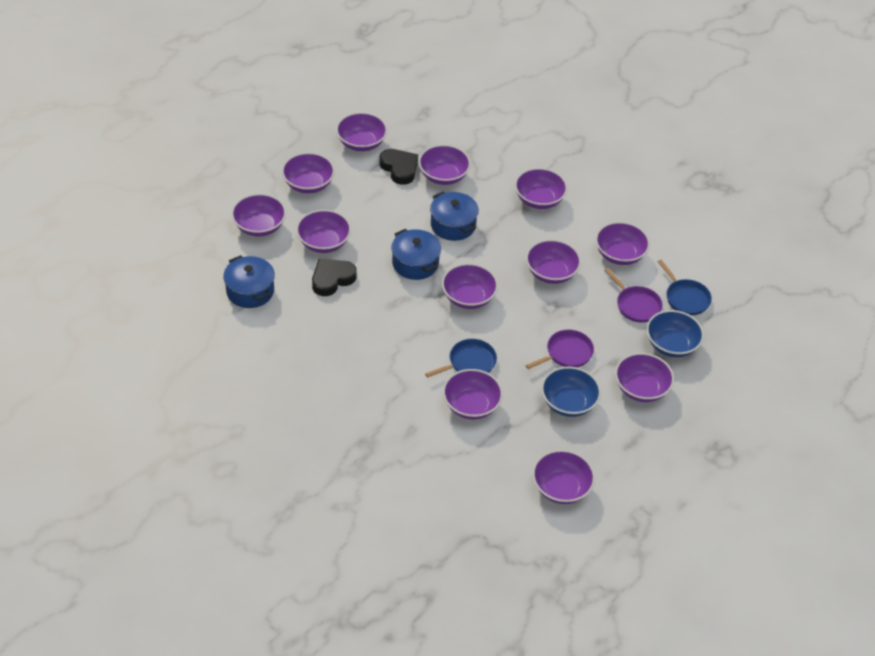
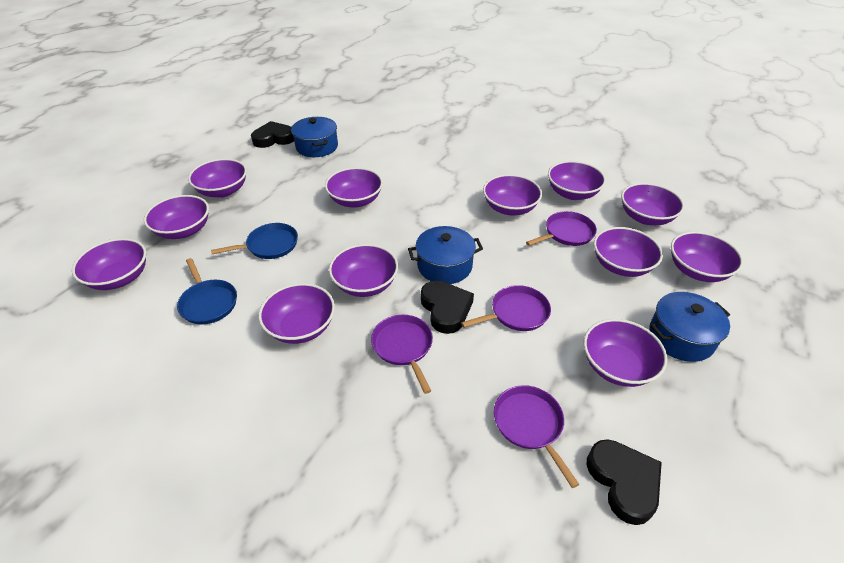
black heart: [312,259,357,296] [379,149,418,185] = 2 -> [251,121,294,148] [421,280,474,334] [586,439,662,525] = 3
blue bowl: [541,366,601,417] [646,310,704,357] = 2 -> none = 0
purple pan: [526,330,594,369] [604,268,663,322] = 2 -> [371,315,433,394] [461,285,551,331] [494,385,579,488] [526,211,597,246] = 4

